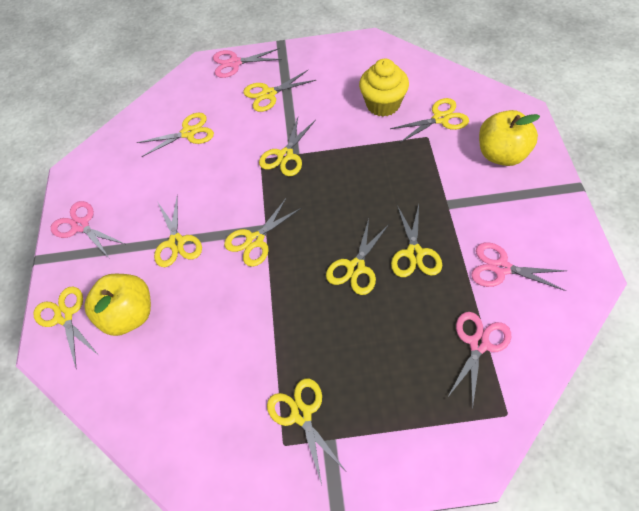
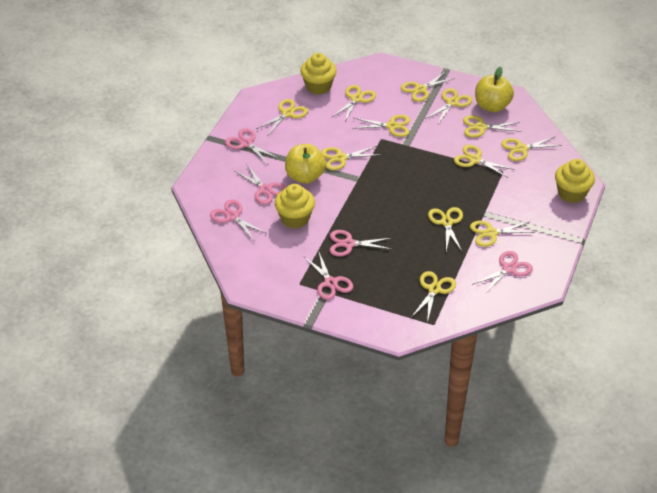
pink scissors: [51,201,125,258] [213,48,282,78] [447,312,511,410] [471,242,566,291] = 4 -> [210,200,267,241] [225,128,280,165] [235,163,286,205] [304,250,353,300] [330,230,393,256] [472,251,533,295] = 6
yellow cupcake: [359,59,409,117] = 1 -> [275,184,315,228] [300,53,337,95] [555,159,595,203] = 3
yellow scissors: [33,286,98,370] [137,113,214,157] [154,197,202,267] [224,197,301,267] [243,70,316,112] [259,118,316,176] [267,379,346,485] [326,219,390,295] [390,98,469,143] [391,204,442,277] = 10 -> [256,99,308,136] [321,145,379,170] [331,85,376,123] [352,115,410,137] [401,72,455,102] [412,271,456,323] [425,88,472,124] [428,207,463,251] [454,145,515,178] [463,115,522,138] [470,221,535,247] [501,136,562,161] = 12

